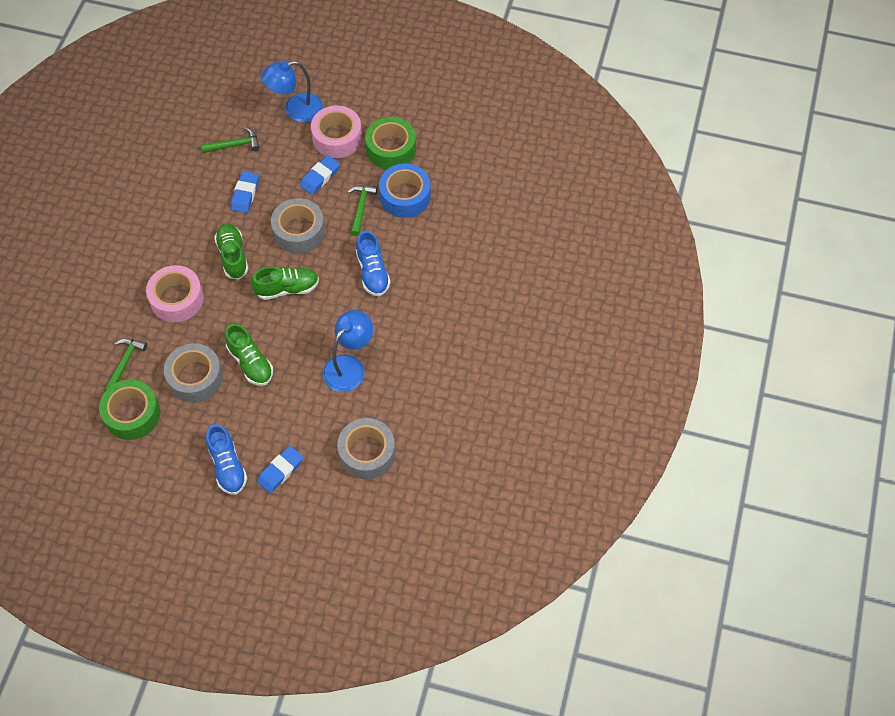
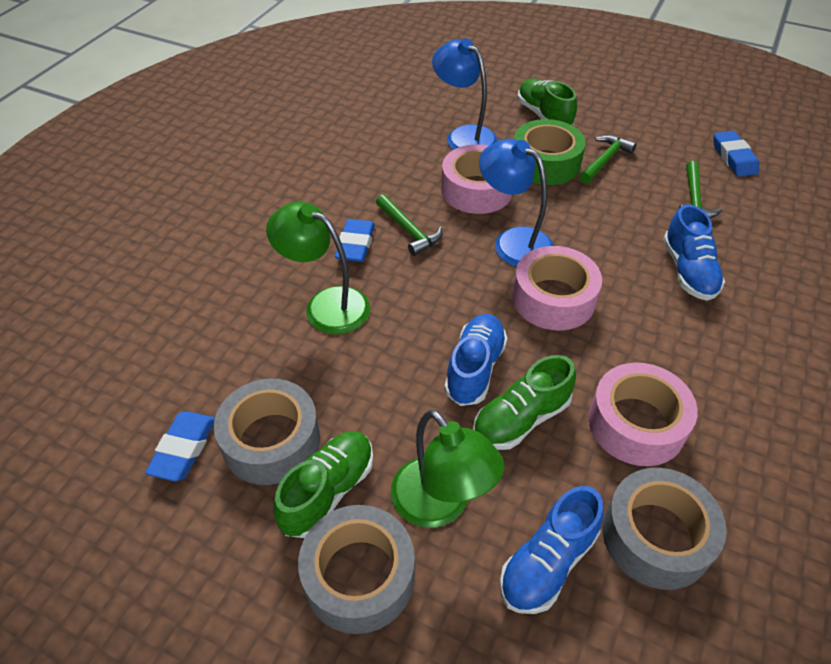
blue shoe: [206,424,247,495] [356,231,391,296] = 2 -> [444,314,508,406] [500,486,604,614] [663,204,725,301] = 3
blue tape: [379,164,431,218] = 1 -> none = 0
green lamp: none = 0 -> [266,201,370,334] [391,409,505,528] = 2
green tape: [99,380,160,440] [365,117,416,169] = 2 -> [514,119,586,185] = 1
pink tape: [146,265,204,322] [311,105,362,158] = 2 -> [441,144,512,214] [512,246,602,330] [589,363,698,466] = 3

